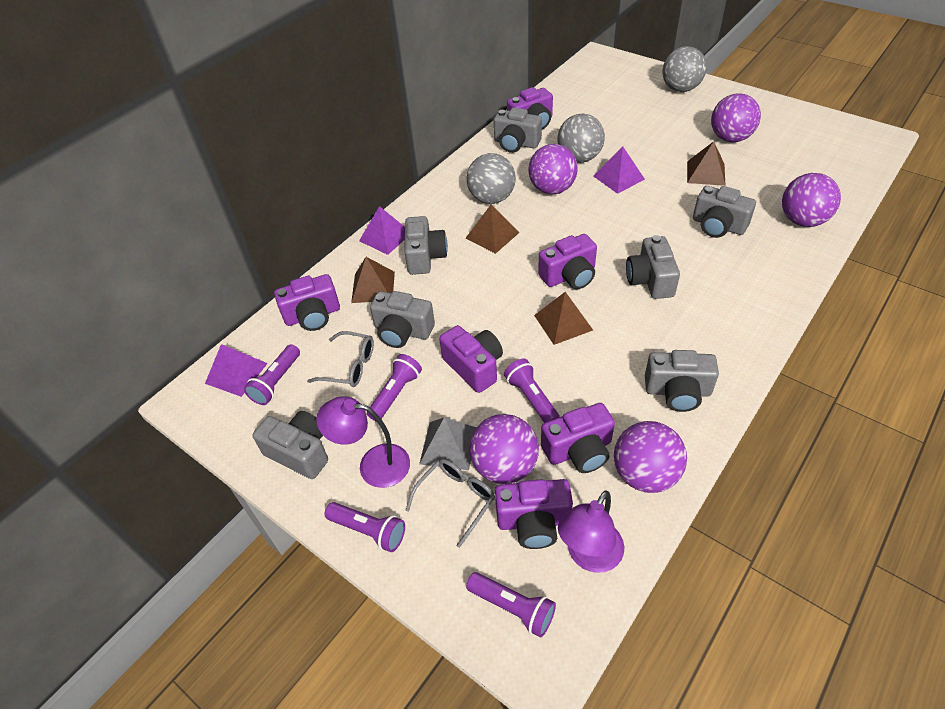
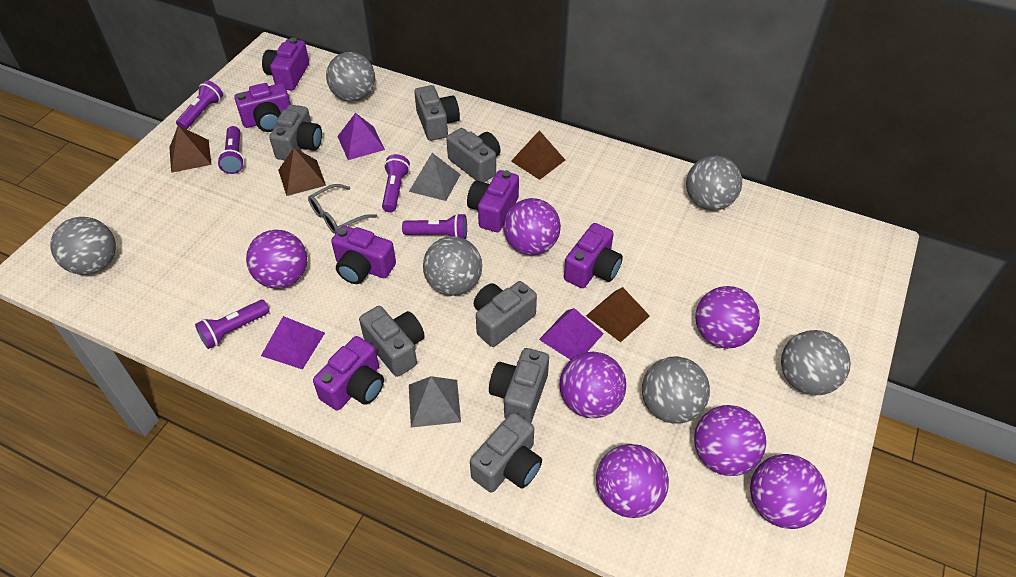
grey ball: [467,153,516,204] [557,114,605,163] [663,46,707,92] = 3 -> [50,217,116,275] [326,52,375,102] [423,236,482,296] [642,356,710,424] [686,156,742,210] [781,330,851,395] = 6
grey glasses: [307,331,374,387] [406,459,495,548] = 2 -> [308,184,377,234] = 1
grey pyramid: [419,417,477,470] = 1 -> [409,153,461,201] [409,376,461,428] = 2
purple ball: [469,414,539,484] [528,144,578,194] [614,421,687,493] [711,93,761,142] [782,173,841,227] = 5 -> [246,230,307,289] [503,198,561,255] [559,352,626,418] [596,444,669,518] [694,405,766,476] [695,286,760,349] [750,454,827,529] = 7
purple lamp: [316,396,410,488] [558,490,624,573] = 2 -> none = 0

